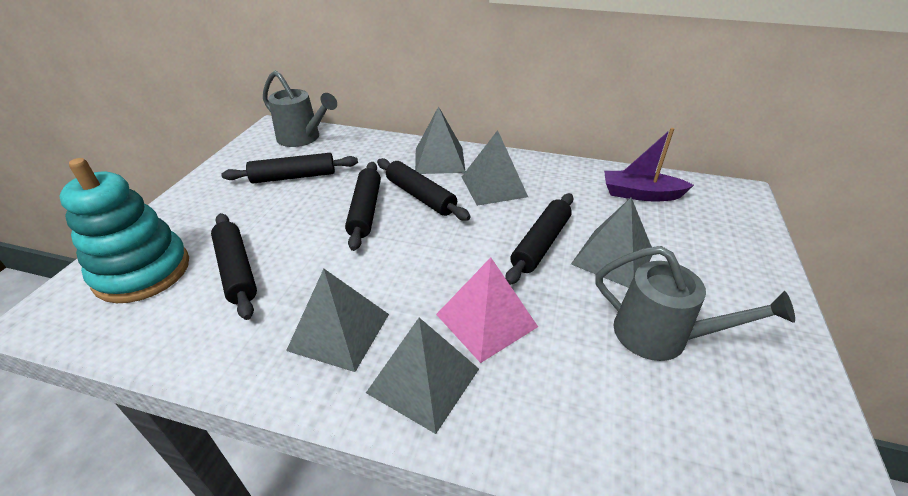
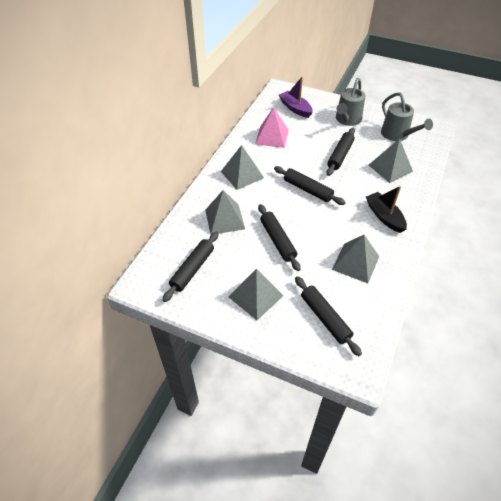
black boat: none = 0 -> [366,186,407,233] = 1
turquoise stacking toy: [59,158,189,303] = 1 -> none = 0

